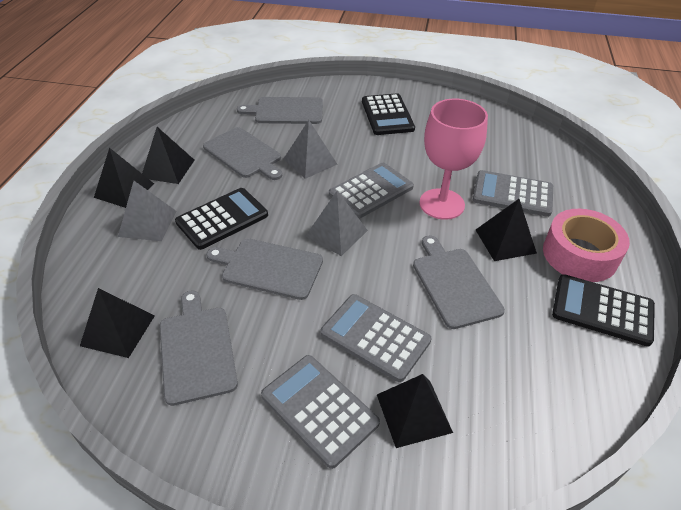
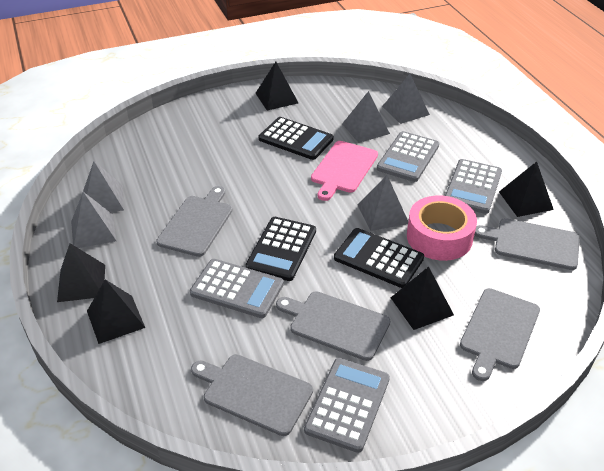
grey pyramid: [118,181,177,241] [284,120,337,179] [305,191,368,256] = 3 -> [71,192,117,248] [83,161,124,212] [342,91,390,143] [358,175,408,231] [382,74,430,124] = 5
pink cutting board: none = 0 -> [311,141,378,201] = 1
pink goblet: [419,99,488,220] = 1 -> none = 0

